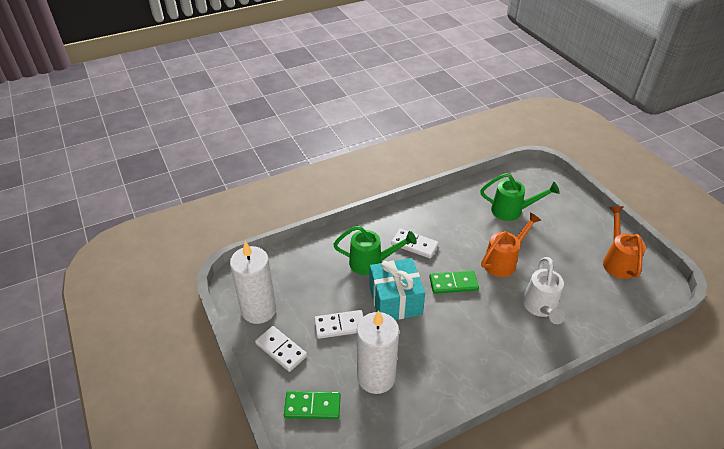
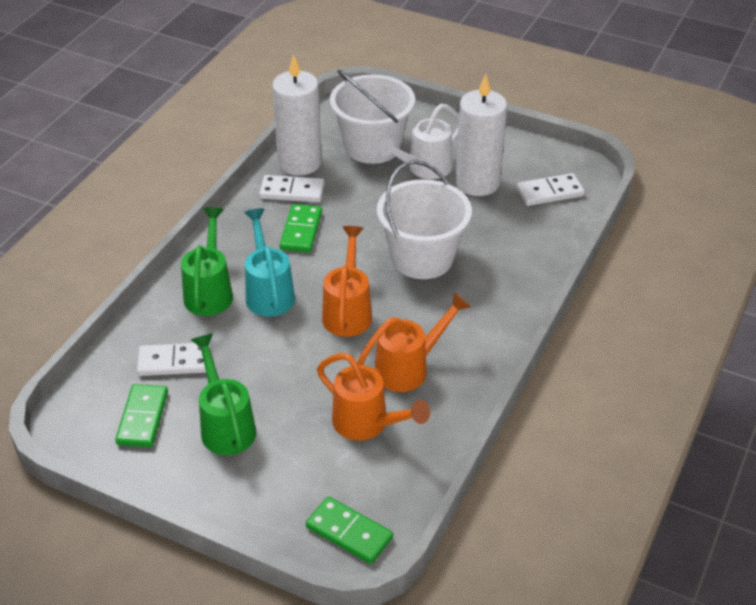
green domino: [284,391,341,419] [429,271,479,294] = 2 -> [115,384,168,447] [279,204,322,252] [306,496,393,564] = 3
orange watering can: [481,212,541,277] [603,206,646,279] = 2 -> [317,353,430,441] [322,226,372,337] [357,292,471,392] = 3
turquoise gift: [369,258,425,320] = 1 -> none = 0
turquoise watering can: none = 0 -> [244,208,295,317] = 1
white bucket: none = 0 -> [330,69,415,164] [377,160,472,279] = 2

